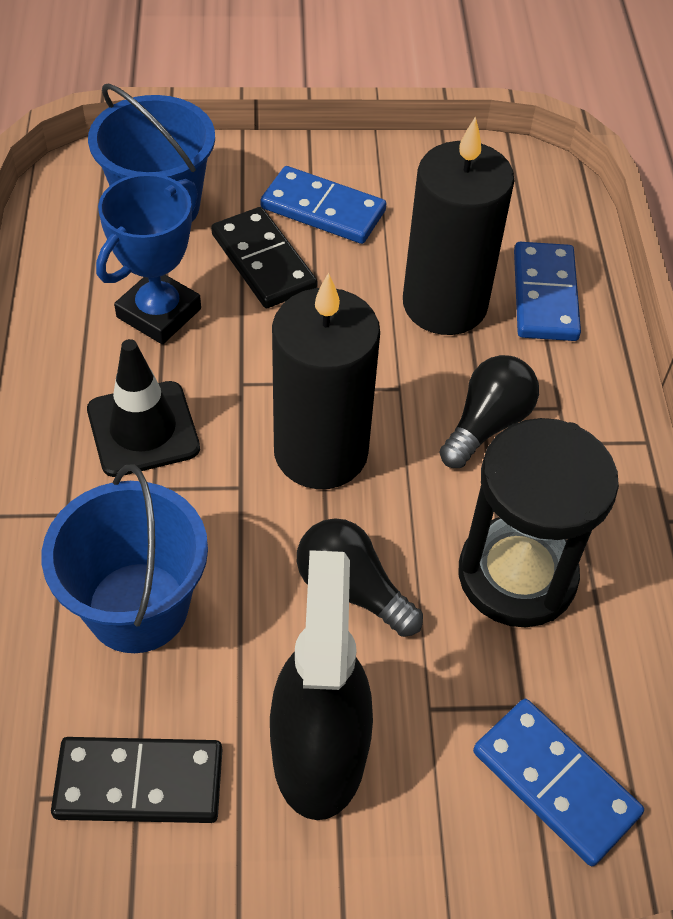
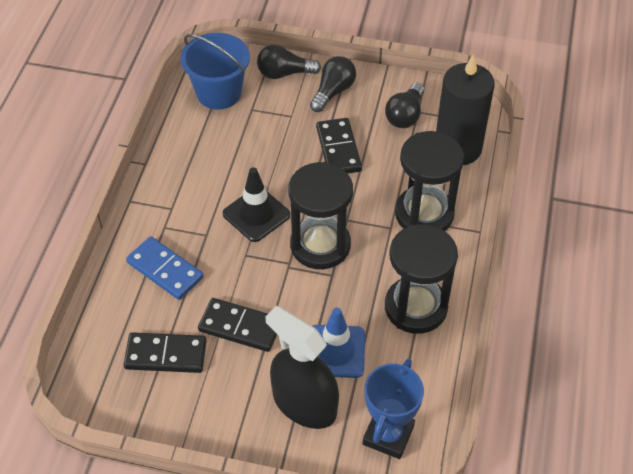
black candle: [272,272,380,489] [403,116,514,335] = 2 -> [436,54,495,165] = 1
black domino: [51,737,222,823] [211,207,317,308] = 2 -> [124,332,207,373] [198,298,277,352] [316,118,362,174] = 3
black hourglass: [458,418,619,628] = 1 -> [288,162,353,269] [385,224,458,334] [395,131,464,231] = 3
black light bulb: [297,518,423,637] [439,355,539,468] = 2 -> [257,45,321,79] [310,56,356,112] [385,83,424,128] = 3
blue bucket: [42,465,208,653] [88,83,215,222] = 2 -> [181,33,250,110] = 1
blue domino: [260,166,386,244] [473,699,644,866] [514,242,581,341] = 3 -> [126,236,204,300] = 1
blue traffic cone: none = 0 -> [312,308,365,378] = 1

